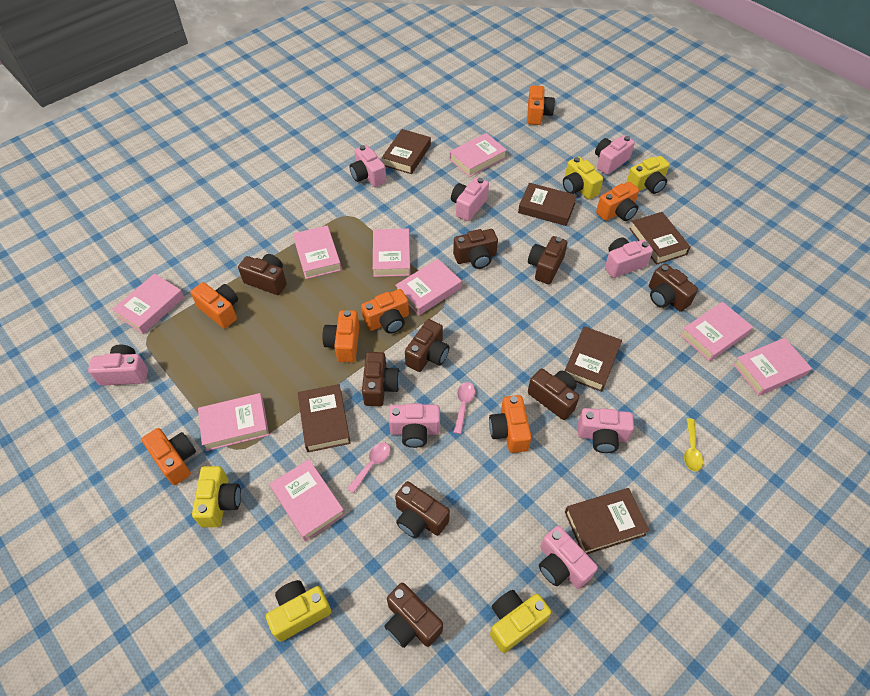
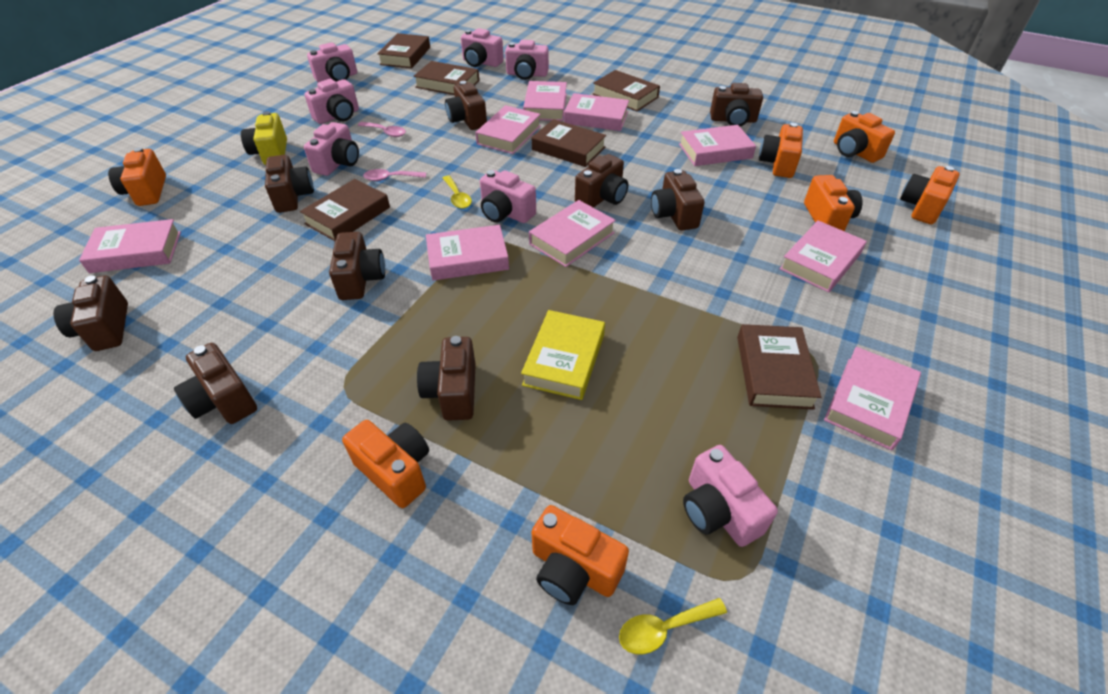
pink camera: [88,344,148,386] [349,145,386,187] [389,404,440,448] [451,177,489,221] [539,526,598,589] [578,408,634,453] [595,135,635,175] [605,237,653,278] = 8 -> [304,79,359,124] [304,122,359,176] [307,42,357,82] [461,28,504,67] [480,170,536,223] [505,40,549,80] [683,445,778,547] = 7
yellow book: none = 0 -> [521,310,605,400] = 1
yellow camera: [192,466,241,527] [266,580,332,642] [490,590,551,653] [563,156,603,199] [627,156,670,194] = 5 -> [241,111,287,165] = 1
yellow spoon: [684,418,703,471] = 1 -> [443,176,472,209] [619,598,727,654] = 2

